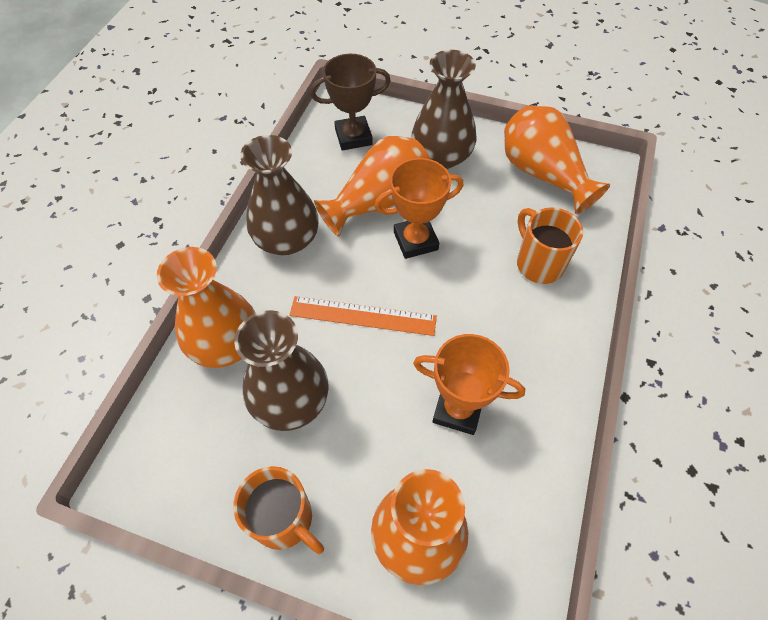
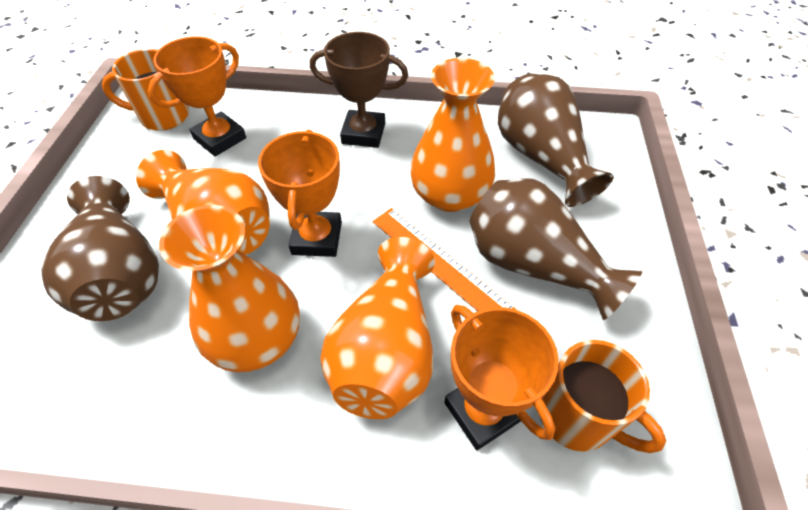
orange trophy: [374,158,463,259] [413,334,525,435] = 2 -> [148,36,246,156] [258,130,342,257] [444,305,559,450] = 3

